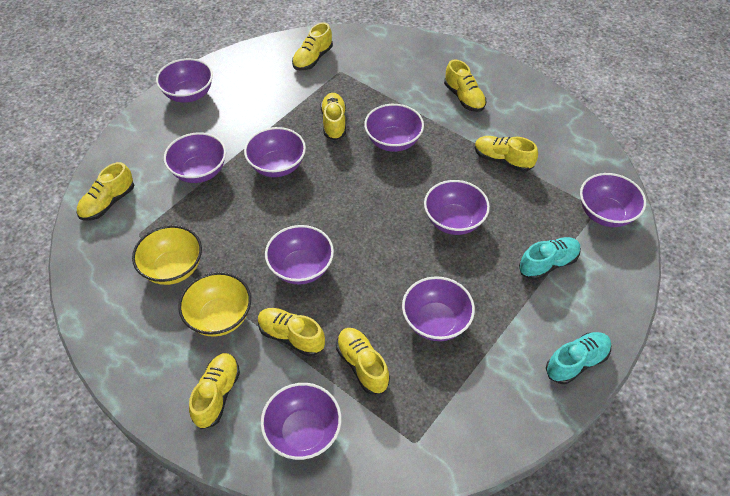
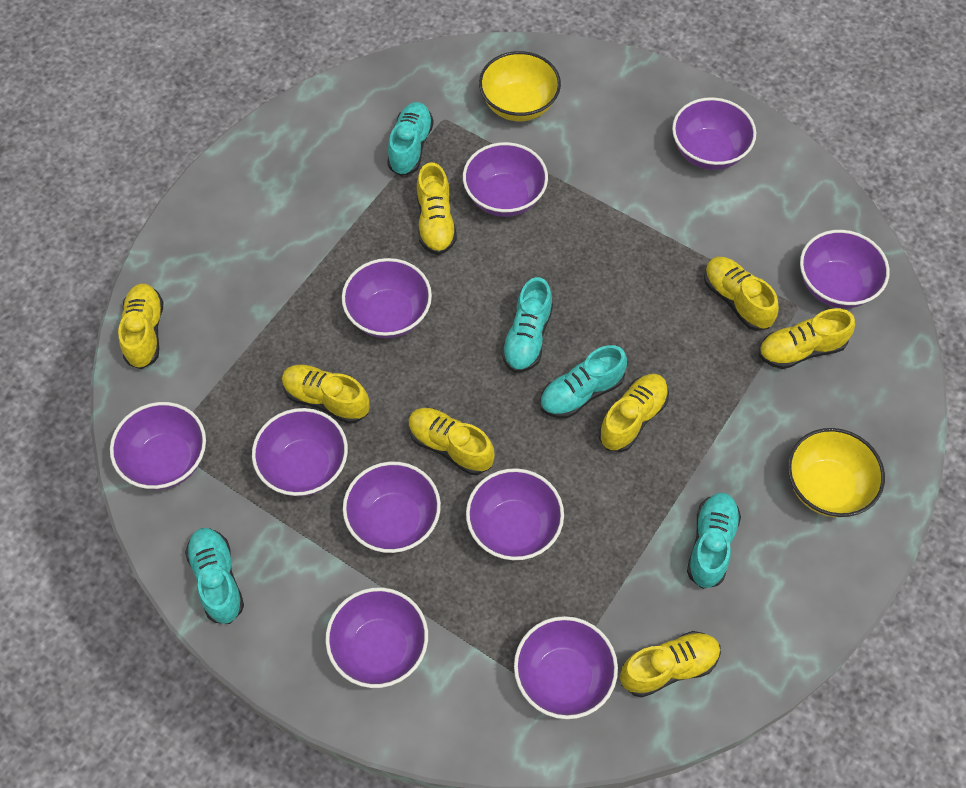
purple bowl: [156,58,213,103] [164,132,226,183] [244,127,306,177] [261,383,341,460] [265,225,334,284] [364,104,424,152] [402,276,475,341] [424,180,490,235] [580,173,646,227] = 9 -> [110,402,206,490] [252,408,348,496] [325,588,428,688] [342,258,432,338] [343,462,441,553] [463,142,548,217] [466,468,564,560] [514,616,618,719] [672,97,756,170] [800,230,890,308] = 10
turquoise shoe: [519,237,581,280] [546,332,611,384] = 2 -> [185,528,244,624] [387,102,434,176] [501,277,553,373] [540,345,627,418] [687,493,741,589] = 5

